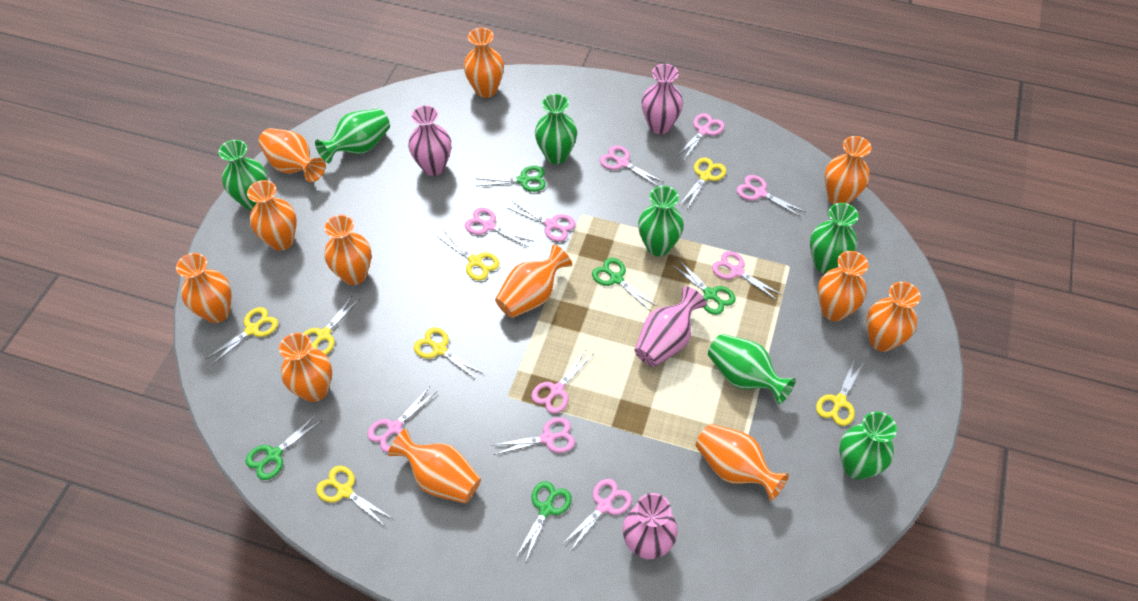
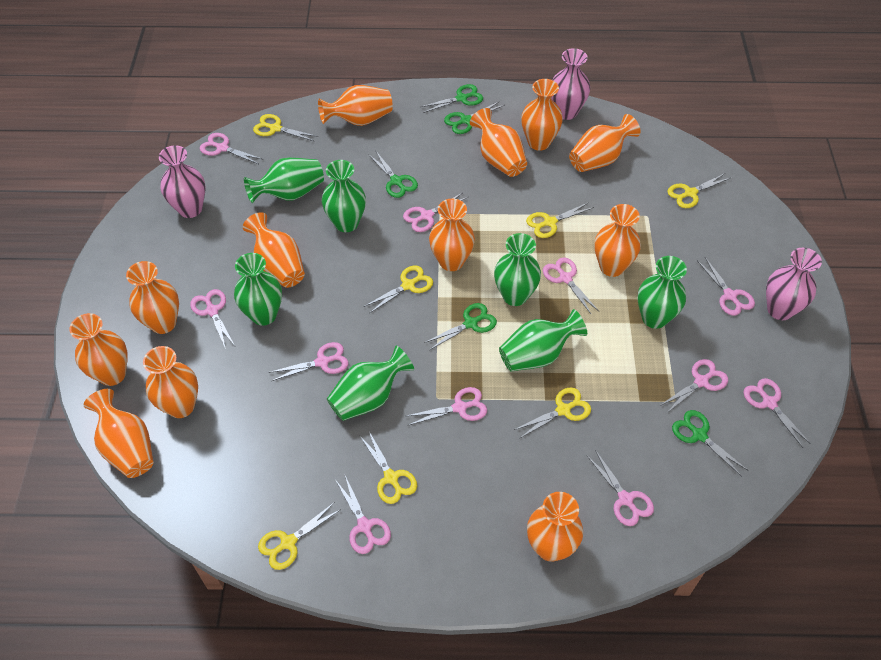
pink scissors: [367,388,436,453] [465,208,534,247] [493,417,575,455] [508,201,576,242] [531,349,592,414] [561,479,632,552] [600,145,663,186] [676,113,725,161] [712,251,782,301] [736,175,805,217] = 10 -> [190,289,235,349] [200,133,264,164] [268,342,349,381] [336,476,391,554] [403,192,468,232] [407,387,487,425] [543,257,599,315] [587,450,654,526] [659,359,728,414] [697,257,755,316] [744,378,811,448] = 11
pink vase: [408,105,451,176] [622,493,678,559] [635,286,707,367] [642,64,683,134] = 4 -> [159,145,205,218] [551,48,590,120] [766,248,822,320] = 3

